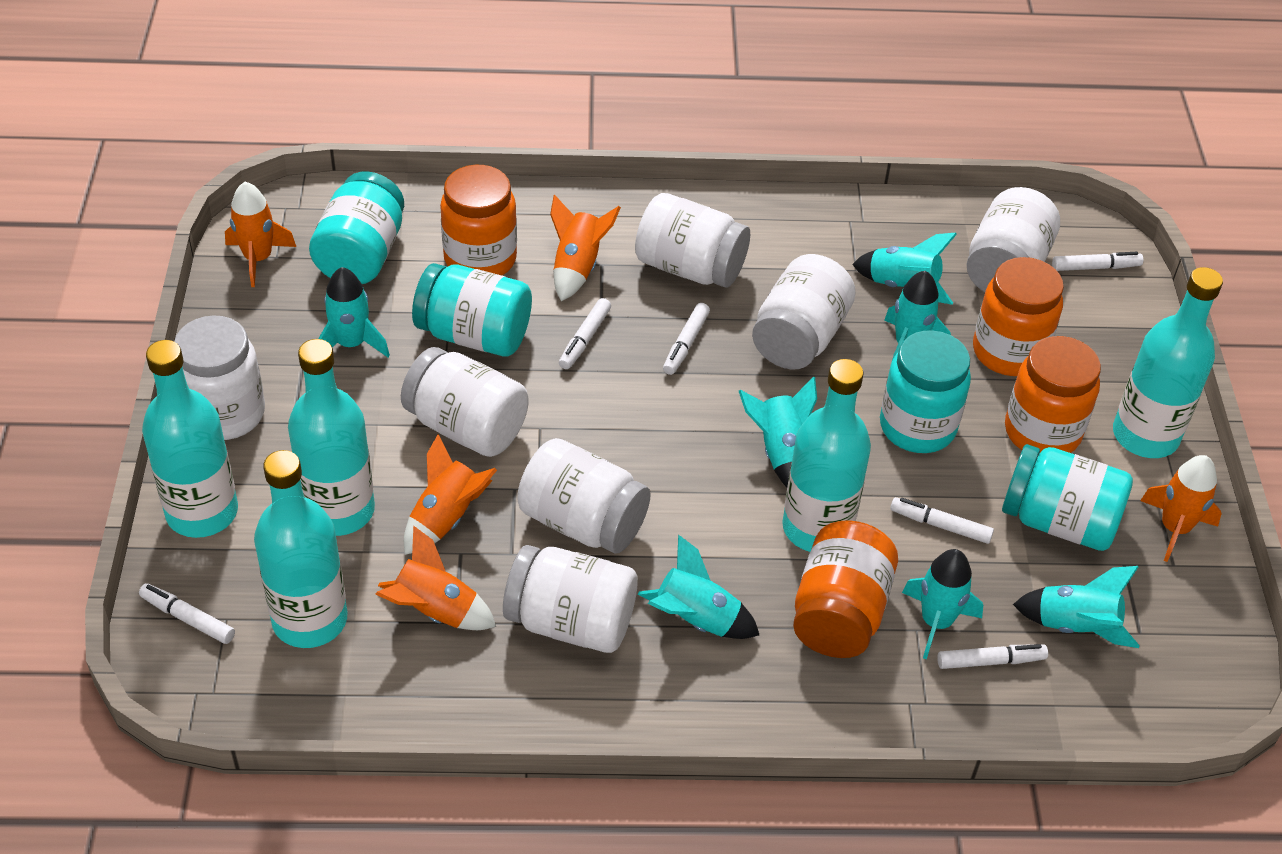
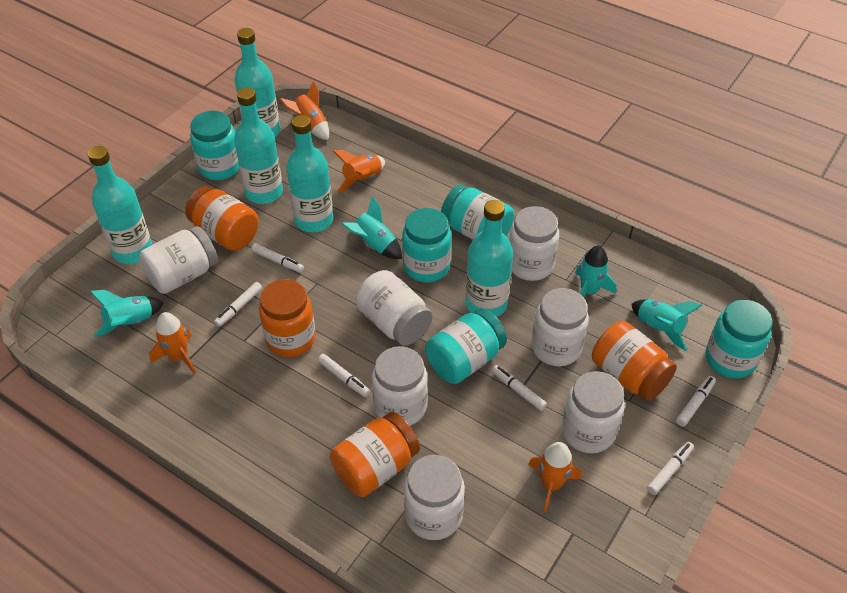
orange rocket: [225,182,296,287] [375,525,496,630] [404,434,497,555] [550,195,621,301] [1140,455,1222,562] = 5 -> [149,312,196,374] [280,81,329,140] [333,150,385,193] [528,442,582,512] = 4
turquoise jar: [309,172,404,284] [412,263,532,356] [880,330,971,453] [1002,444,1133,551] = 4 -> [190,111,239,180] [402,208,451,283] [425,308,507,384] [441,185,514,240] [705,300,773,378] = 5
turquoise rocket: [318,267,390,357] [638,535,759,639] [739,377,817,487] [852,233,957,305] [884,271,951,361] [902,549,983,659] [1013,566,1140,648] = 7 -> [90,290,164,337] [341,196,402,259] [575,246,616,297] [631,299,703,351] = 4

